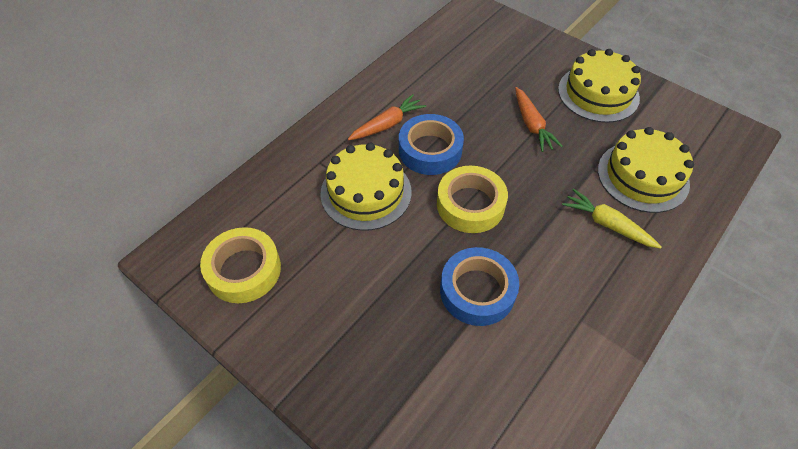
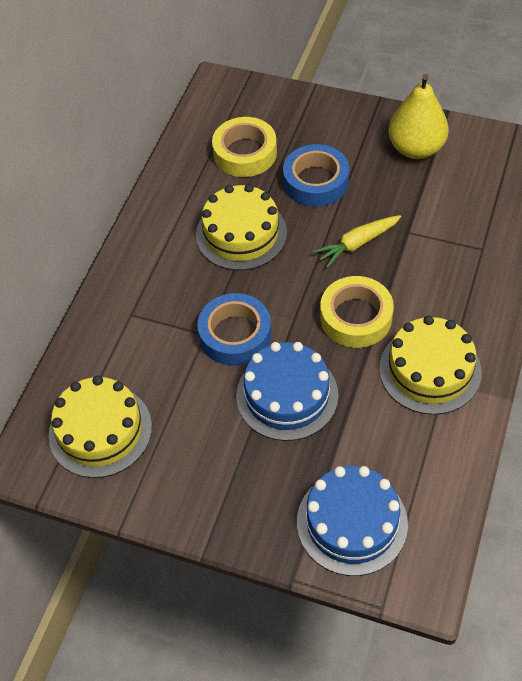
blue cake: none = 0 -> [236,342,338,441] [297,466,408,576] = 2
orange carrot: [348,94,426,140] [515,87,563,152] = 2 -> none = 0
yellow pear: none = 0 -> [388,74,449,159] = 1

